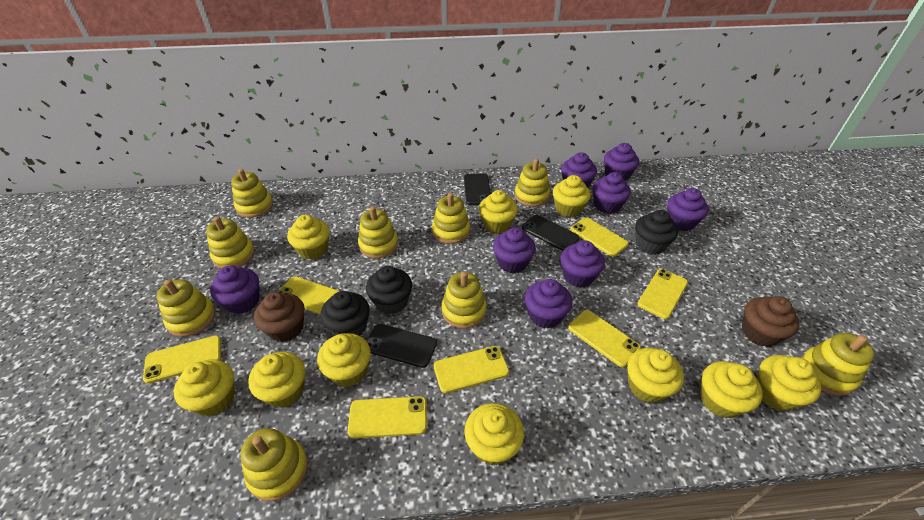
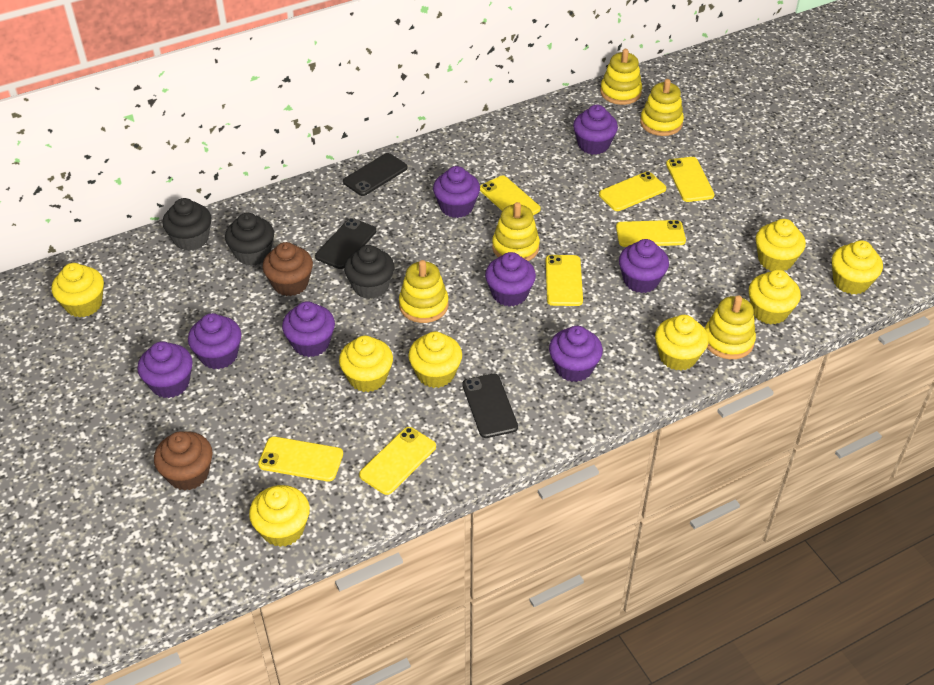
yellow cupcake: [174,360,235,417] [248,352,305,408] [287,215,330,260] [317,333,371,387] [464,403,524,465] [479,190,518,233] [553,175,591,217] [627,348,684,403] [700,361,763,418] [757,355,821,411] = 10 -> [51,263,104,317] [249,485,310,547] [339,336,393,392] [408,331,462,388] [655,315,709,371] [749,270,801,324] [756,219,806,271] [832,240,883,295] = 8
yellow stacking toy: [156,279,215,337] [206,217,255,269] [231,169,273,218] [240,428,308,501] [358,207,398,259] [432,193,470,244] [442,272,487,329] [515,159,550,207] [801,333,875,396] = 9 -> [399,260,448,323] [492,202,540,261] [600,49,642,105] [640,79,684,136] [705,295,756,359] = 5

